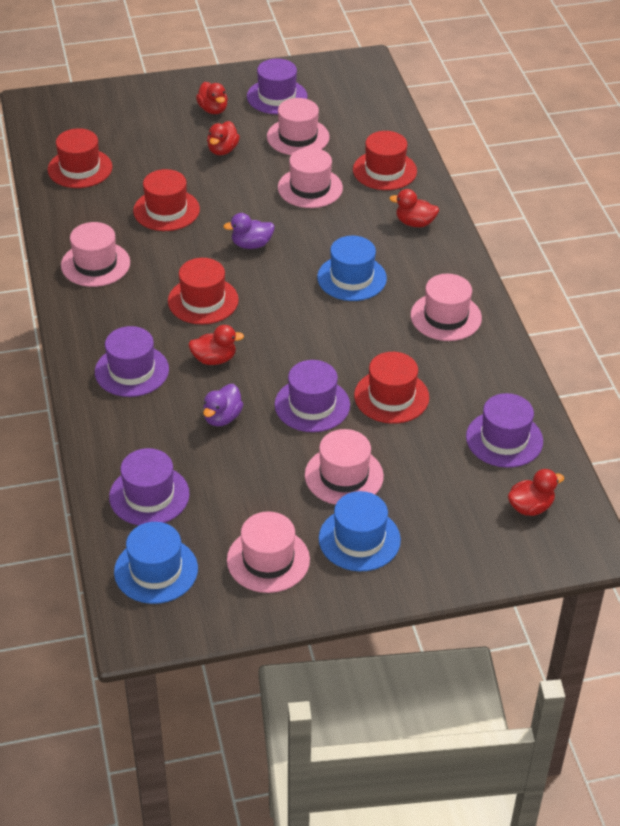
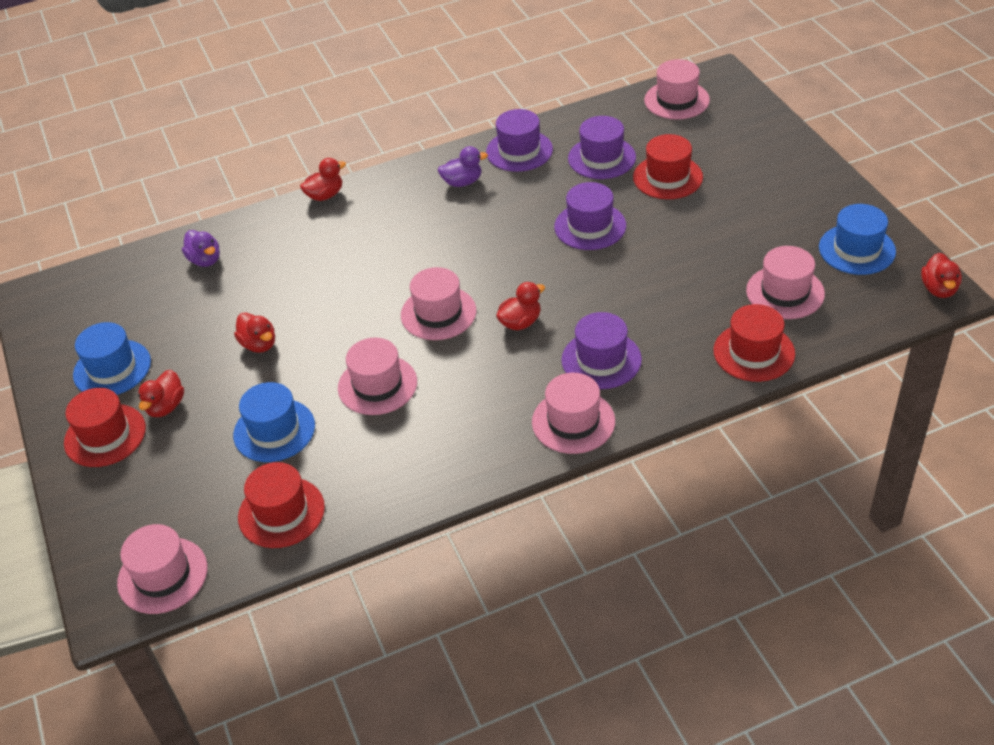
purple hat: [95,326,169,397] [109,448,190,525] [247,59,308,114] [275,360,350,432] [466,393,543,468] = 5 -> [486,109,553,172] [554,182,626,250] [561,312,642,389] [568,116,636,179] = 4
red hat: [48,128,113,188] [133,169,200,231] [168,258,239,324] [353,131,417,190] [354,352,429,424] = 5 -> [64,388,146,467] [238,462,325,548] [633,134,703,199] [714,304,795,382] = 4

